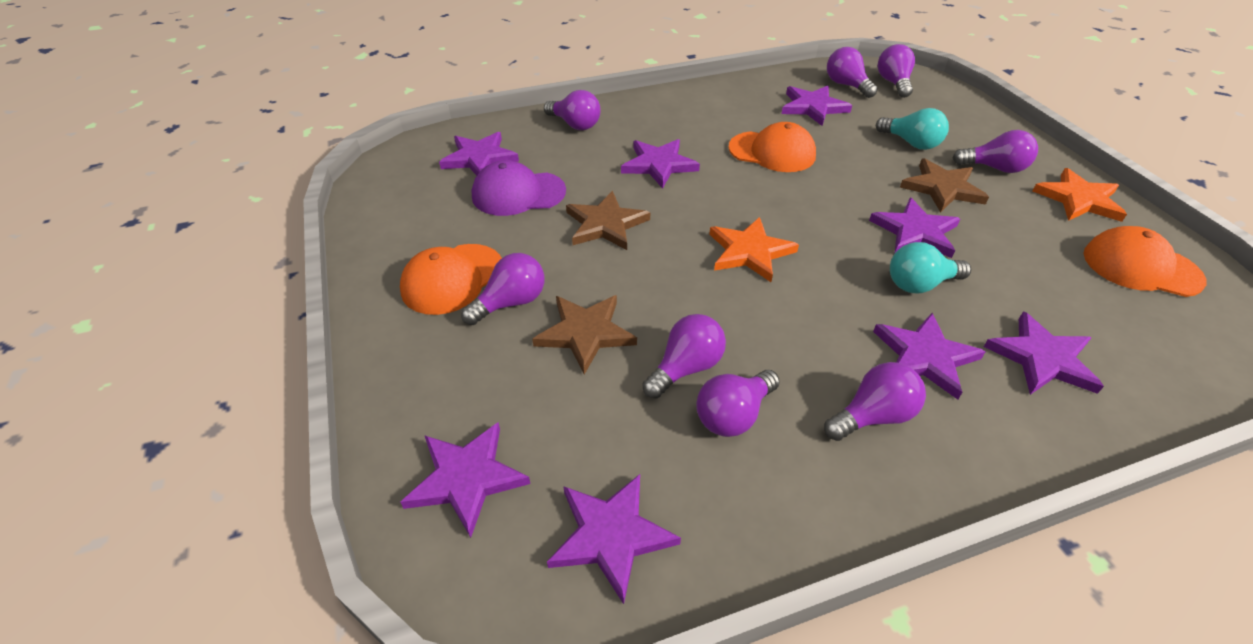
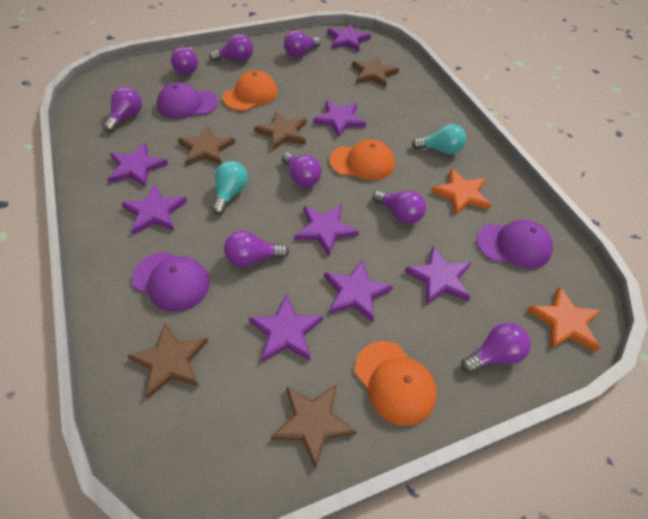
brown star: [532,295,637,375] [566,191,650,250] [900,158,989,212] = 3 -> [127,322,208,399] [178,126,235,166] [254,111,306,151] [271,385,357,470] [352,56,399,88] = 5
purple cap: [472,160,566,216] = 1 -> [132,252,210,312] [157,83,218,119] [477,220,553,269] = 3

